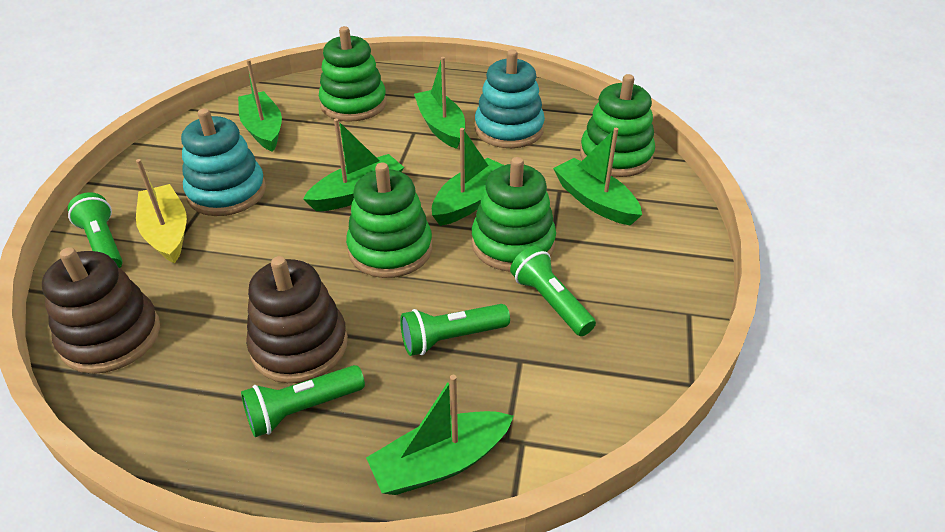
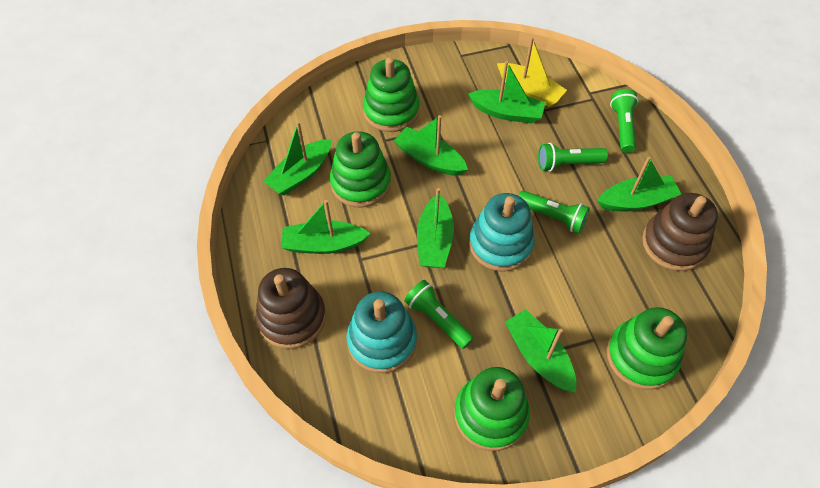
green boat: [238,59,282,152] [303,119,404,211] [366,375,514,495] [414,57,465,149] [432,128,504,226] [553,128,642,226] = 6 -> [264,121,331,196] [282,200,371,254] [394,115,468,176] [417,188,454,268] [468,61,545,123] [505,309,577,393] [597,157,681,211] = 7

